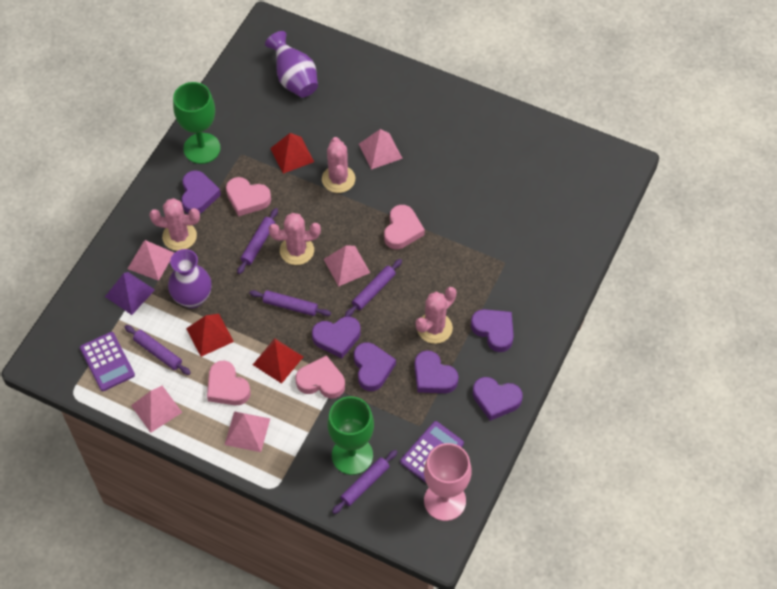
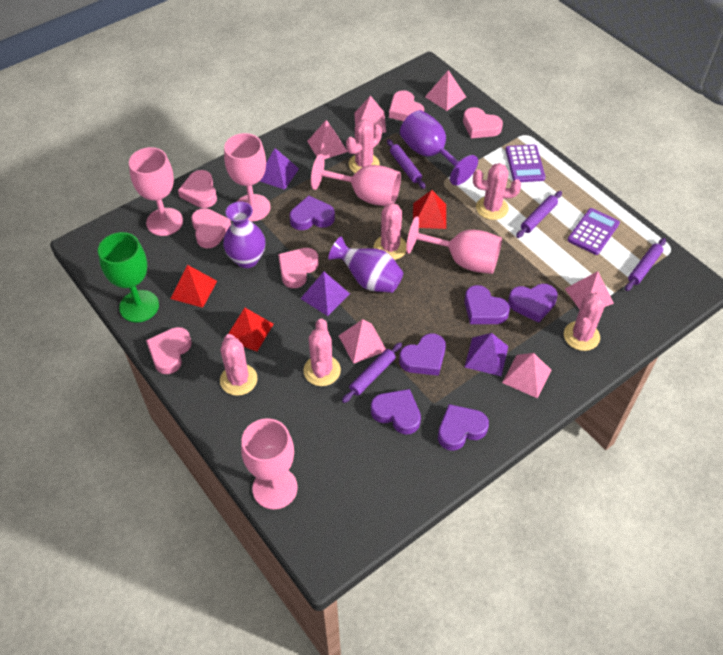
green goblet: [173,82,221,164] [327,396,374,475] = 2 -> [98,232,159,322] = 1
pink cactus: [149,198,200,251] [269,213,321,265] [322,137,355,193] [416,287,457,344] = 4 -> [220,334,257,396] [304,319,341,386] [346,119,382,173] [374,203,407,260] [473,163,521,220] [564,292,605,351] = 6
pink goblet: [424,443,471,521] = 1 -> [129,147,183,236] [224,133,270,221] [241,418,298,510] [311,154,401,206] [406,216,502,274] = 5
pink heart: [207,361,251,405] [226,177,271,216] [295,355,345,398] [384,205,425,249] = 4 -> [146,327,192,374] [178,170,217,208] [191,208,231,248] [278,248,319,288] [389,90,424,121] [463,107,503,138] = 6
pink pyramid: [128,240,174,281] [131,386,182,433] [225,411,270,452] [324,245,370,287] [359,129,403,170] = 5 -> [307,120,348,159] [339,319,386,364] [354,96,386,133] [425,70,466,111] [502,353,551,399] [565,271,614,310] = 6
purple goblet: none = 0 -> [400,110,478,185] = 1
purple pyramid: [105,272,155,315] = 1 -> [260,148,299,190] [300,272,350,316] [465,333,508,376] = 3
purple rolling pin: [125,325,191,375] [237,208,278,274] [249,290,331,316] [332,450,397,514] [345,259,402,317] = 5 -> [342,342,402,403] [387,139,426,189] [516,191,562,238] [625,238,666,291] = 4

